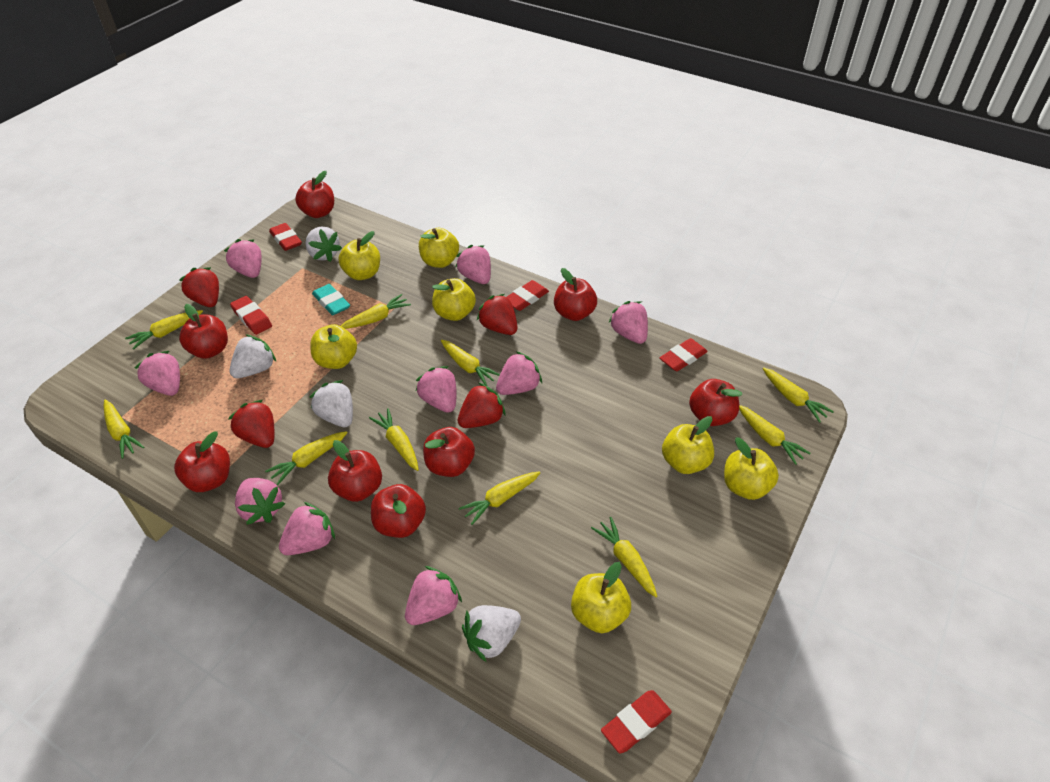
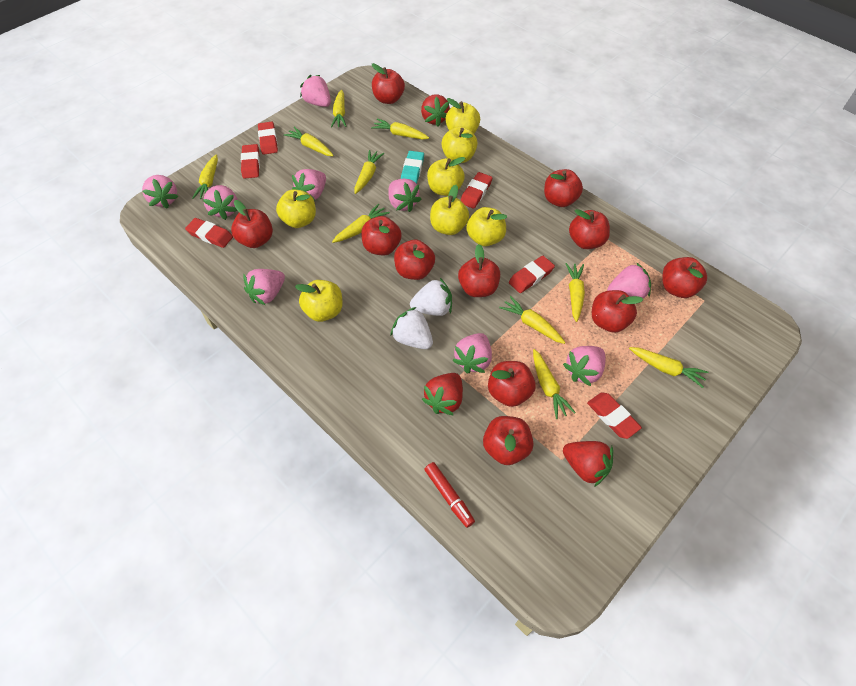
red apple: [174,431,230,492] [179,304,228,359] [295,171,334,218] [328,440,382,502] [371,484,426,538] [423,427,475,477] [554,268,597,321] [689,379,742,426] = 8 -> [231,200,273,248] [361,216,402,256] [372,63,405,104] [394,240,435,280] [458,244,500,297] [483,416,533,465] [488,361,536,407] [544,169,583,207] [569,209,610,249] [592,290,644,333] [662,257,707,298] = 11
red eraser: [230,296,272,335] [269,223,302,251] [507,280,549,311] [601,690,672,753] [660,338,708,371] = 5 -> [185,218,233,248] [241,144,260,179] [258,121,278,155] [460,172,492,209] [509,256,555,293] [587,392,642,439] = 6
red marker: none = 0 -> [424,462,475,528] = 1
red strawberry: [179,267,219,307] [228,400,275,448] [458,383,506,428] [477,294,518,335] = 4 -> [421,94,450,126] [422,373,463,415] [563,441,613,487] = 3
white strawberry: [230,334,276,378] [306,226,342,262] [309,380,353,427] [462,605,521,662] = 4 -> [390,307,433,349] [410,278,452,316] = 2

